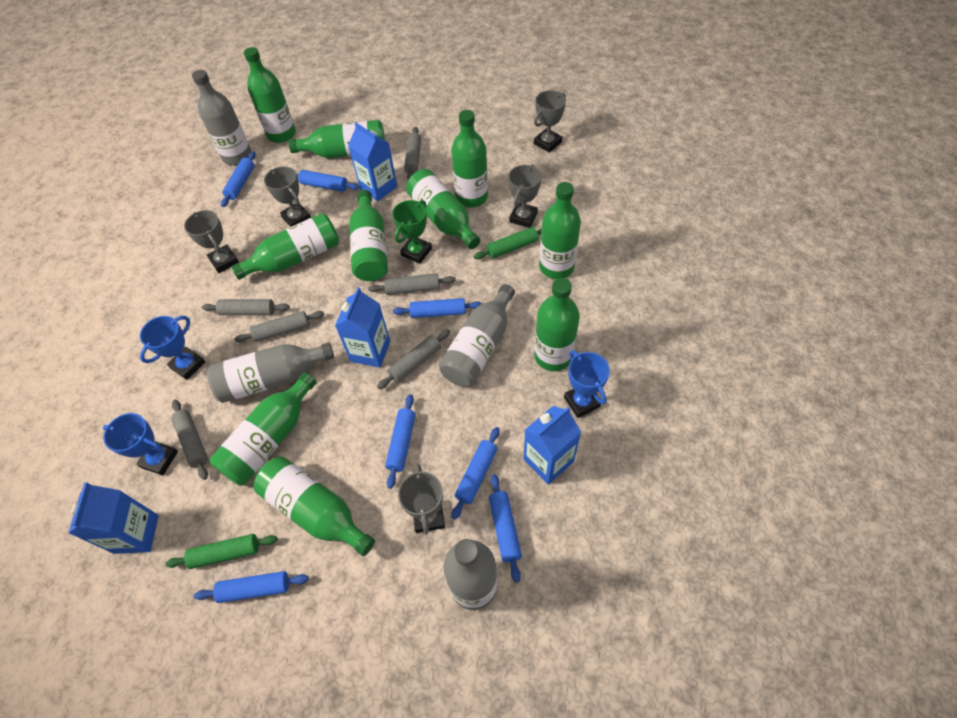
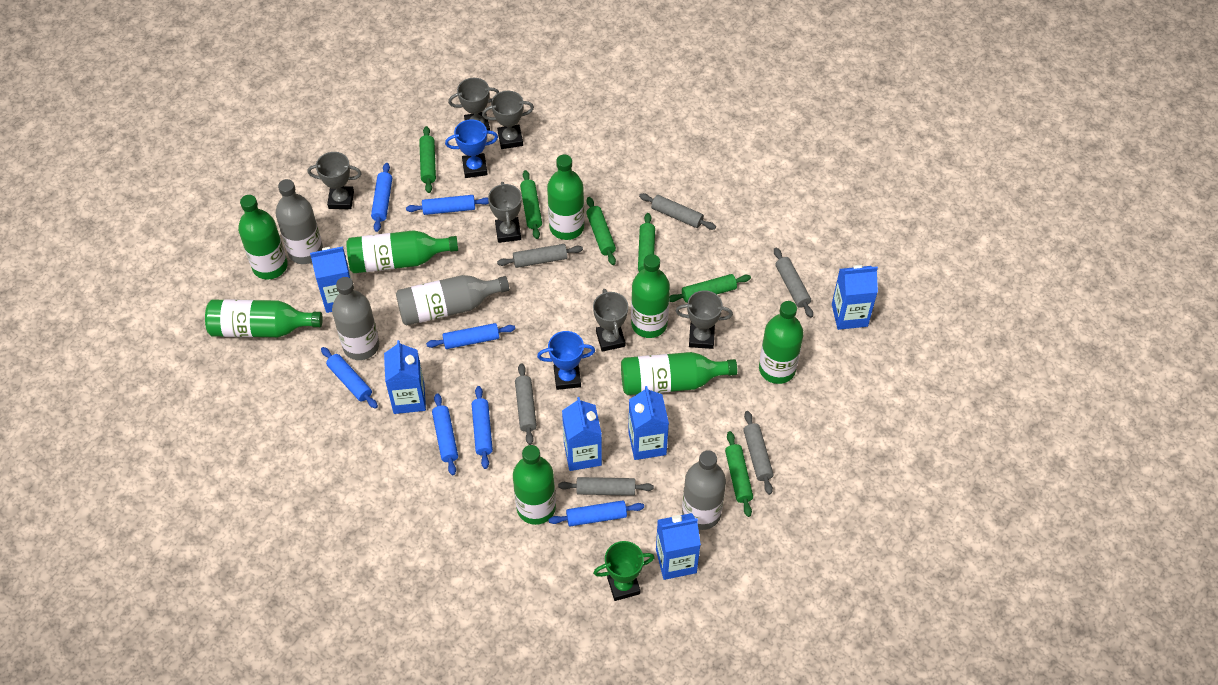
blue carton: [68,482,159,554] [335,287,390,368] [348,122,397,201] [523,406,581,485] = 4 -> [310,246,352,313] [384,340,426,414] [562,397,602,471] [628,386,669,460] [656,513,701,580] [832,265,878,330] = 6
blue trophy: [103,413,178,475] [140,316,205,380] [564,350,610,418] = 3 -> [445,119,498,178] [537,331,595,390] = 2
green bottle: [210,372,317,486] [231,213,339,280] [244,47,296,143] [254,456,375,556] [288,120,385,158] [349,190,388,281] [406,169,480,249] [451,110,488,207] [534,278,580,371] [539,182,581,279] = 10 -> [205,299,323,337] [238,195,288,280] [346,230,458,273] [513,445,556,525] [547,155,584,240] [621,352,737,395] [631,254,670,338] [759,301,804,384] = 8
green rolling pin: [165,534,278,569] [474,227,542,259] = 2 -> [419,126,436,193] [520,170,542,239] [586,197,616,265] [638,213,655,272] [669,274,751,303] [725,431,753,517] = 6
grey trophy: [184,210,239,273] [264,166,311,227] [398,464,445,534] [508,165,541,228] [534,90,566,153] = 5 -> [308,152,362,209] [448,78,499,131] [482,91,534,149] [488,182,522,243] [593,289,628,352] [676,290,733,349] = 6

